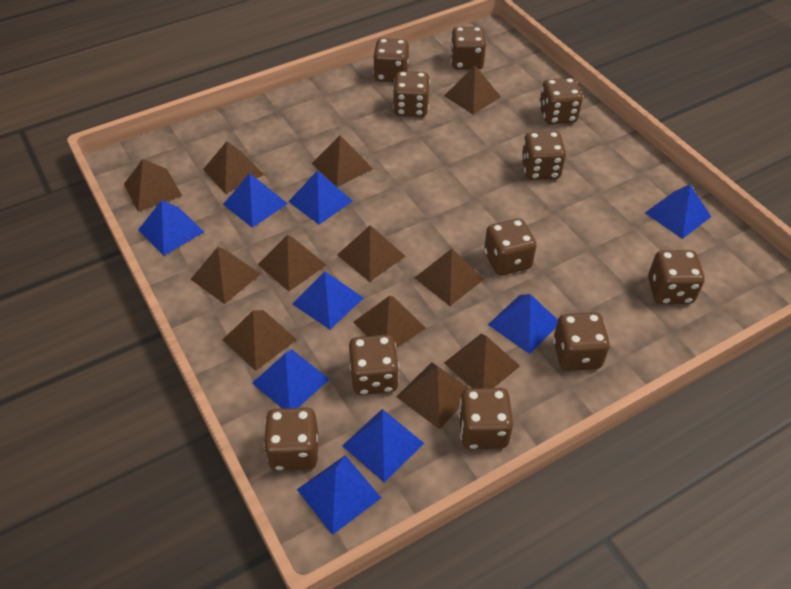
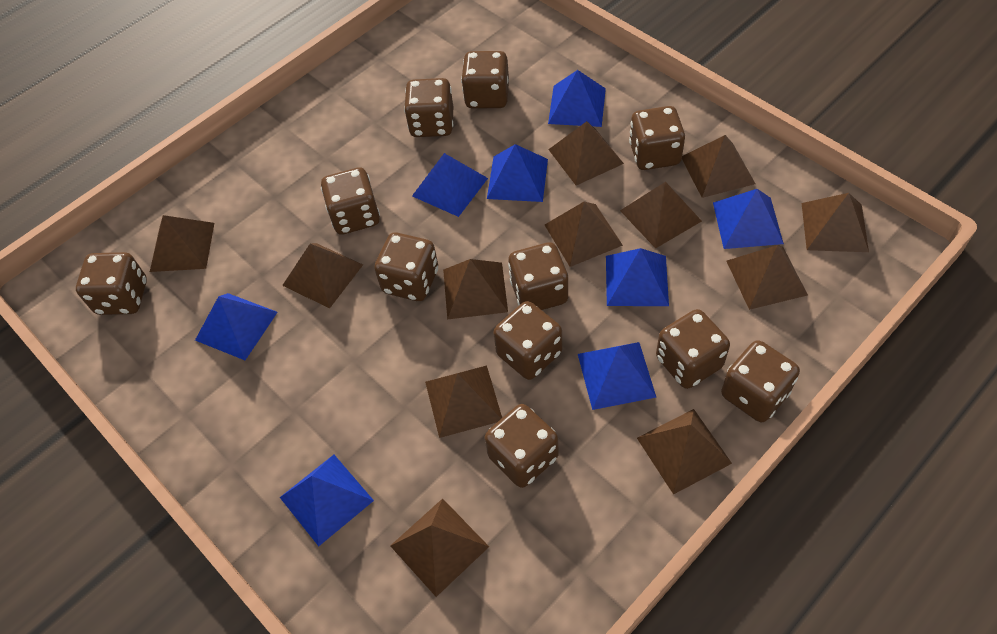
blue pyramid: [138,200,204,256] [223,173,288,228] [252,349,330,409] [288,170,352,225] [292,271,363,330] [297,455,381,535] [342,409,424,483] [488,294,558,354] [645,184,711,239] = 9 -> [195,293,278,360] [280,455,374,546] [412,153,488,217] [487,144,548,202] [548,70,606,127] [578,342,656,410] [606,248,669,306] [713,189,784,249] = 8

